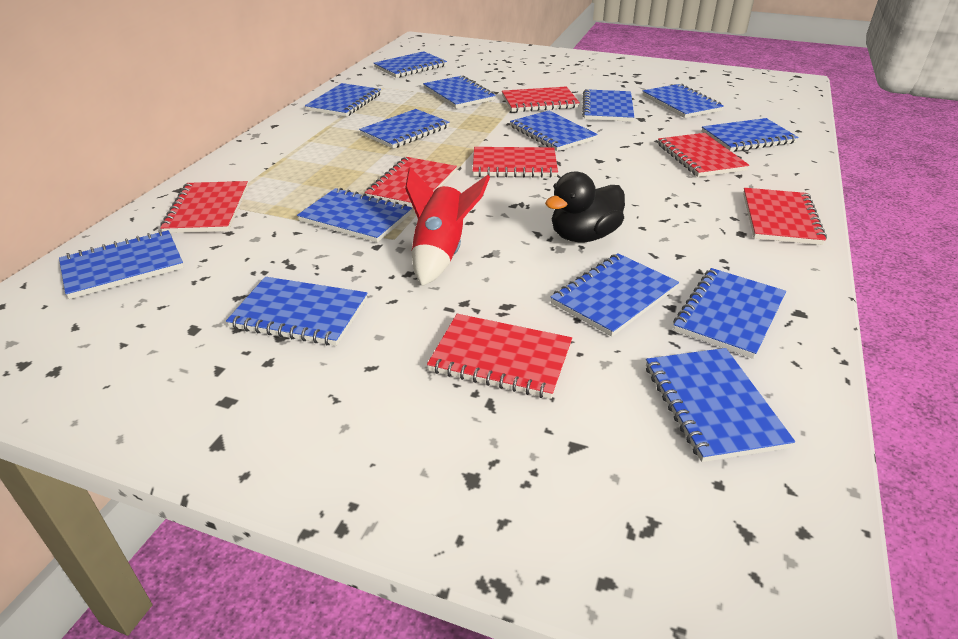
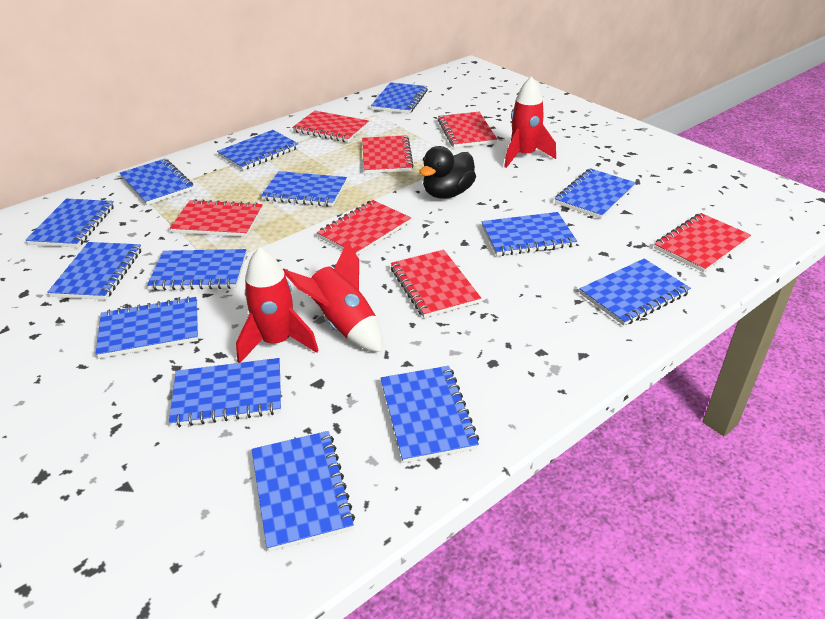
red rocket: [405,167,490,286] = 1 -> [236,247,319,363] [284,241,382,352] [504,76,556,168] = 3

